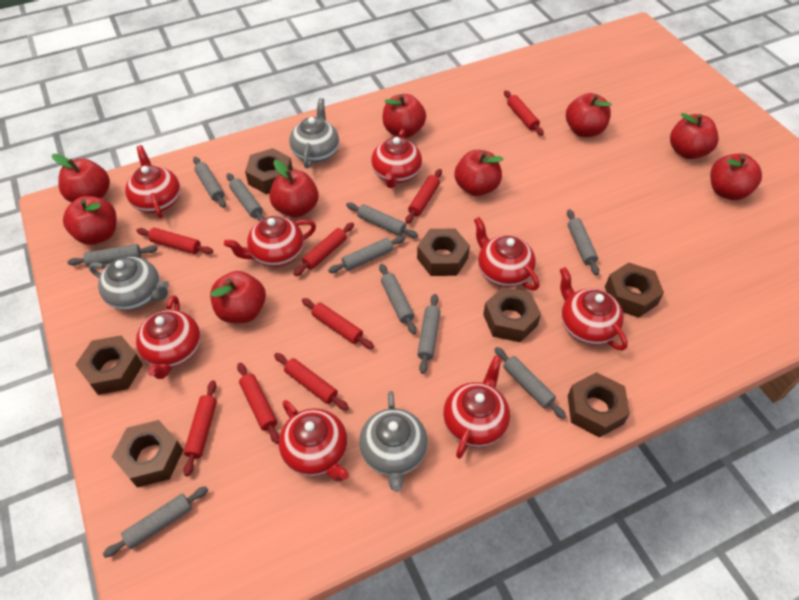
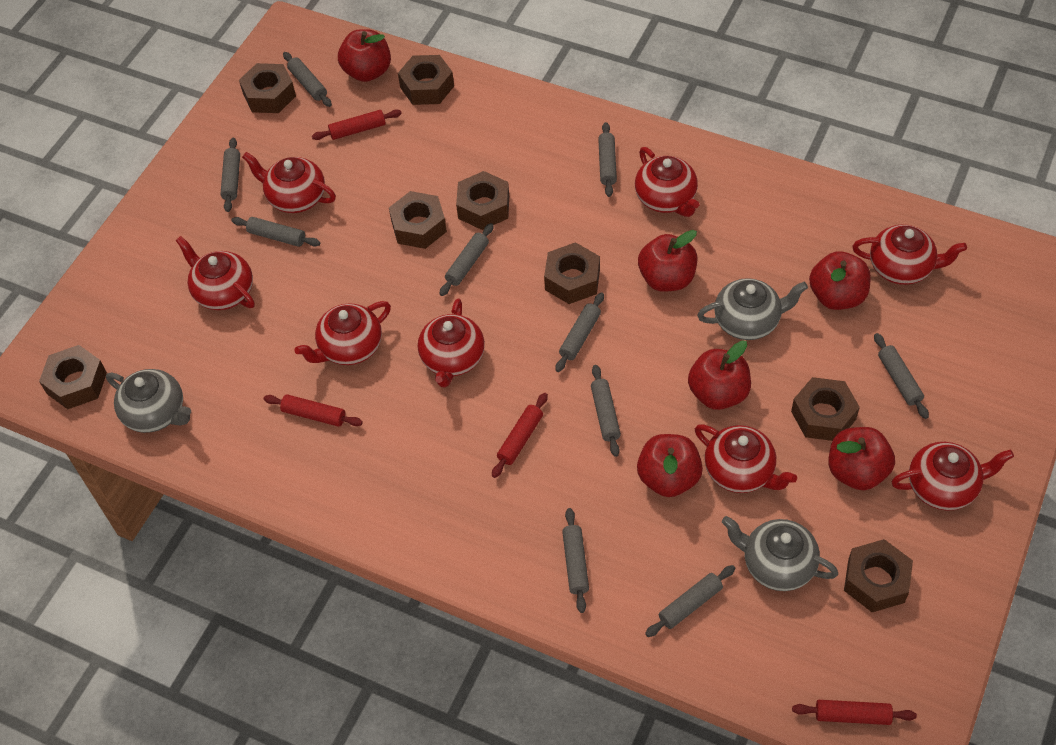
brown nut: [75,335,143,395] [112,420,183,488] [245,148,293,194] [417,229,470,276] [483,287,541,343] [568,372,630,438] [605,262,664,318] = 7 -> [39,345,107,409] [239,63,296,113] [389,191,447,249] [398,55,454,105] [456,171,509,230] [544,242,600,304] [791,377,860,441] [844,539,913,612] = 8
red apple: [52,154,110,203] [63,196,117,245] [210,271,266,323] [269,160,319,218] [382,94,426,138] [455,150,504,196] [566,93,612,137] [670,113,719,159] [710,154,762,200] = 9 -> [338,29,391,82] [637,434,703,497] [638,230,698,292] [688,340,751,410] [809,251,871,310] [828,427,895,490] = 6
red rolling pin: [136,228,213,254] [184,380,217,476] [237,362,279,444] [274,353,349,411] [294,222,354,276] [302,298,374,349] [406,169,442,224] [504,90,544,136] = 8 -> [264,394,363,427] [312,109,402,140] [492,393,548,478] [792,700,917,725] = 4

